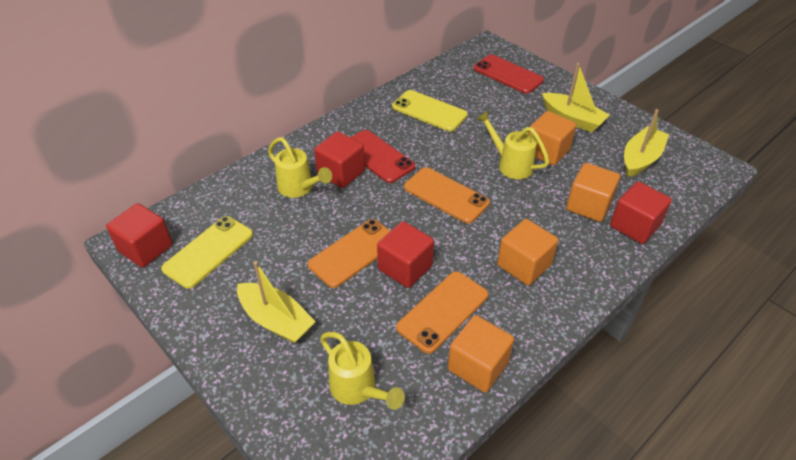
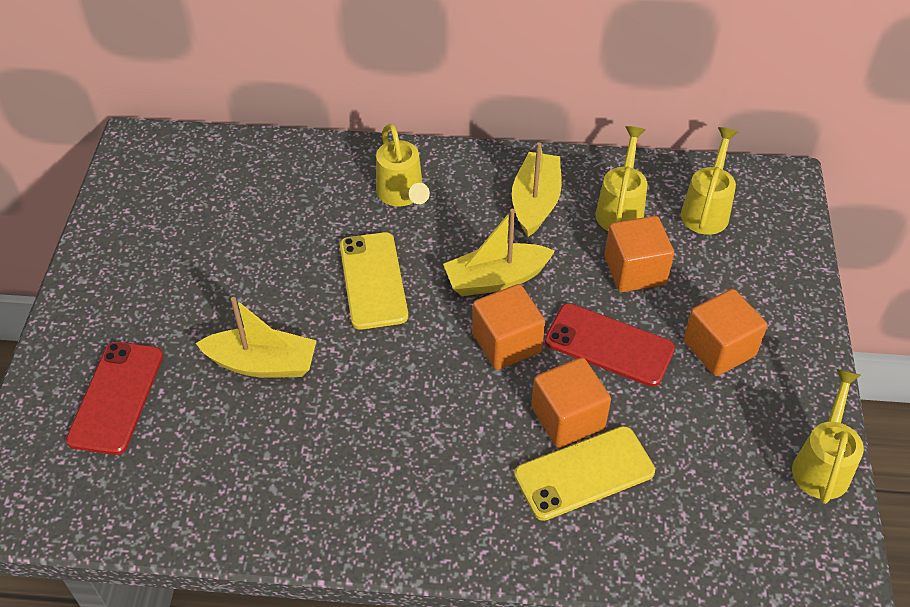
orange phone: [308,219,390,288] [396,271,488,354] [404,167,490,223] = 3 -> none = 0
red cube: [106,203,173,268] [314,131,365,188] [377,221,434,288] [610,181,672,244] = 4 -> none = 0
yellow watering can: [268,137,332,198] [320,332,405,410] [477,111,549,179] = 3 -> [376,124,430,206] [596,126,647,231] [681,127,738,235] [792,369,864,504] = 4

